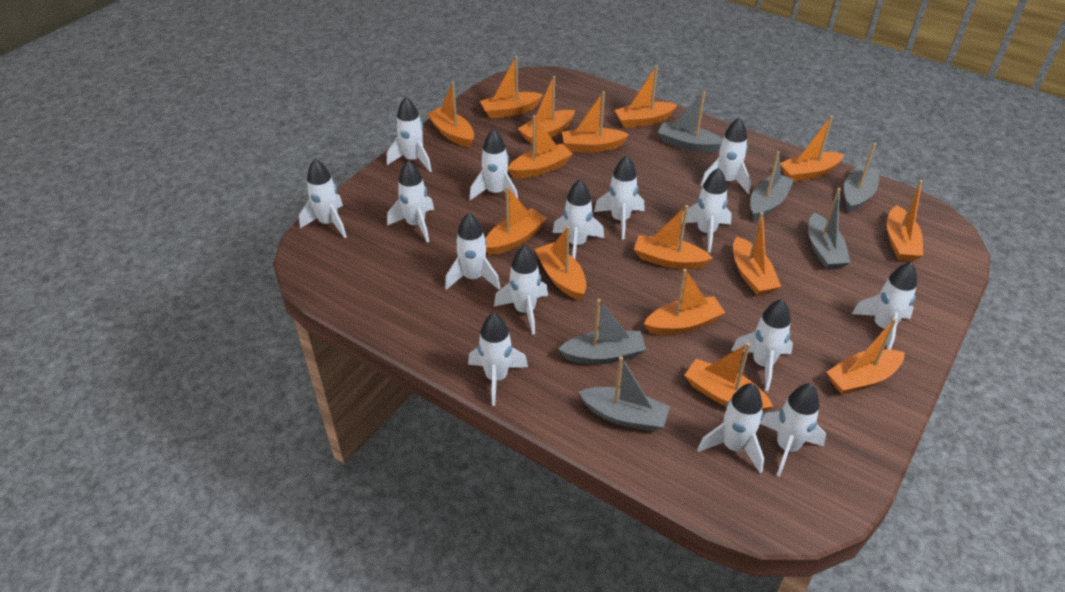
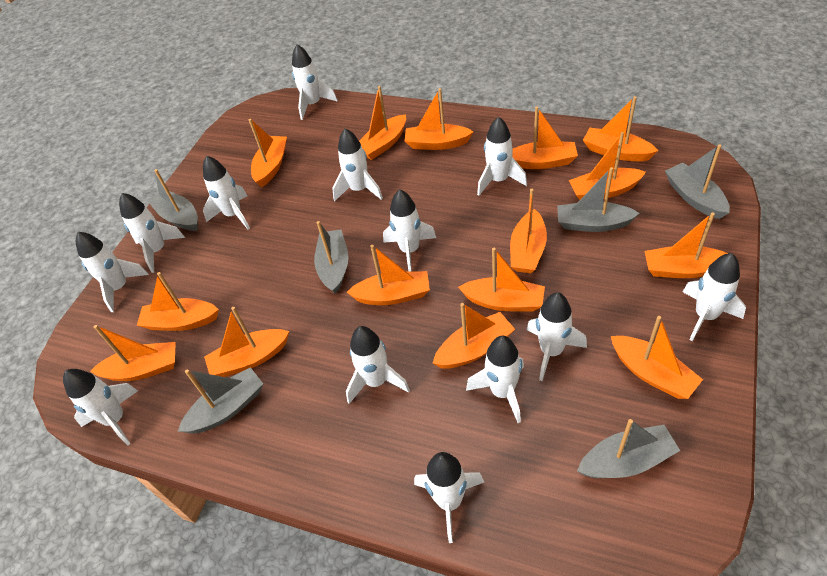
white rocket: [299,159,347,238] [387,97,432,172] [387,160,434,242] [445,213,500,290] [468,313,528,406] [469,128,518,200] [494,246,548,335] [552,179,604,259] [594,155,644,240] [682,168,732,253] [698,383,764,473] [701,117,751,194] [731,299,793,391] [760,384,826,477] [852,262,917,350] = 15 -> [63,369,138,446] [76,232,149,312] [119,193,185,273] [203,156,250,229] [292,44,338,120] [332,128,383,201] [346,326,410,404] [383,189,436,271] [414,452,484,543] [466,336,524,423] [477,116,527,196] [527,292,587,381] [683,253,746,341] = 13

